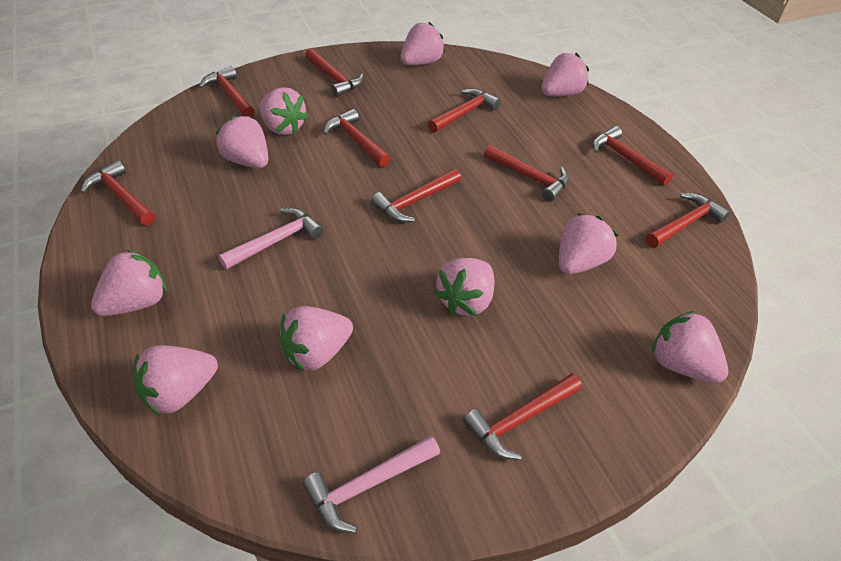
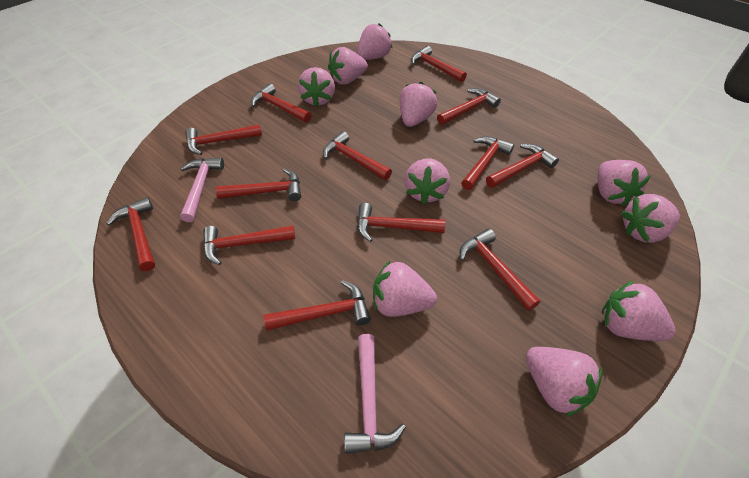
red hammer: [81,160,155,225] [199,66,255,118] [305,49,364,97] [323,109,391,167] [371,169,461,223] [428,88,501,133] [463,373,582,460] [484,145,569,201] [592,126,673,186] [646,193,731,248] = 10 -> [106,197,155,271] [185,124,262,155] [203,225,295,265] [216,169,301,201] [251,83,311,122] [264,280,371,331] [323,131,392,180] [357,203,445,242] [411,46,467,82] [437,88,501,125] [460,229,540,311] [461,136,514,190] [486,144,559,188] = 13

